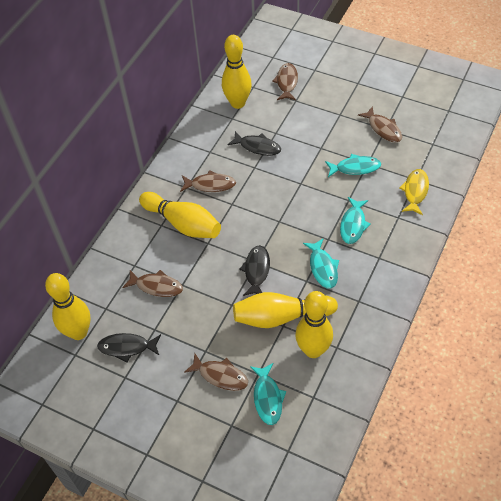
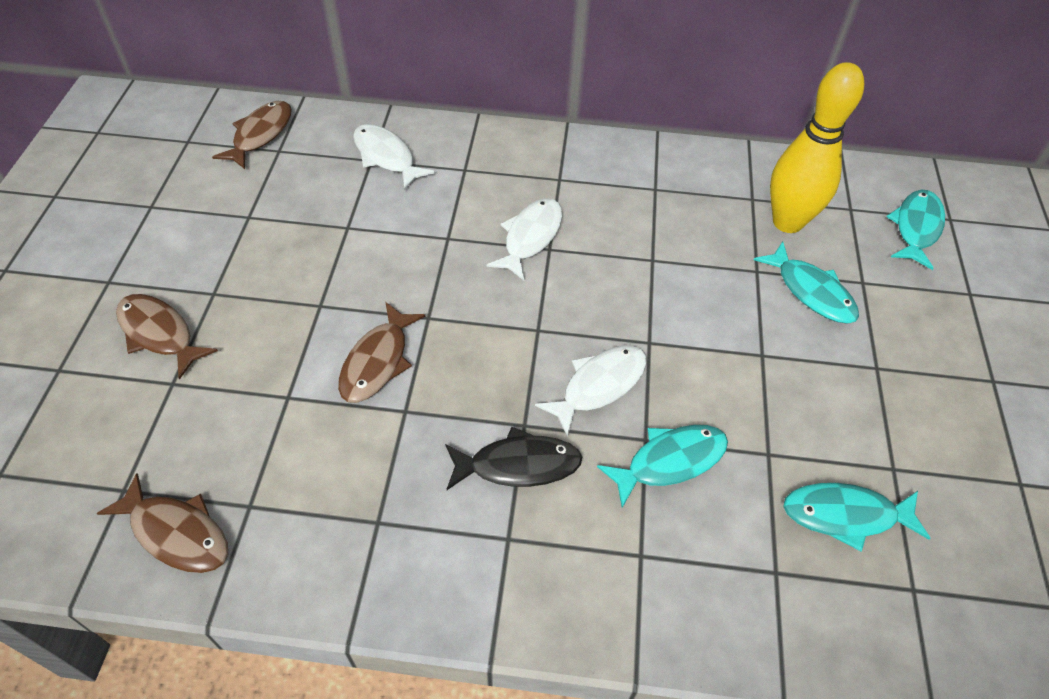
black fish: [97,333,161,362] [227,131,281,156] [239,245,270,296] = 3 -> [445,427,582,490] = 1
brown fish: [122,270,183,297] [180,170,236,192] [184,353,248,391] [272,63,298,100] [358,106,402,143] = 5 -> [97,473,228,573] [116,294,218,380] [212,101,292,169] [338,302,425,403] = 4
white fish: none = 0 -> [353,124,435,190] [487,198,562,280] [535,345,647,437] = 3
yellow bowling pin: [45,273,91,340] [139,192,221,238] [222,35,252,109] [233,292,338,328] [295,291,333,358] = 5 -> [770,62,864,233] = 1
yellow fish: [399,169,429,215] = 1 -> none = 0

